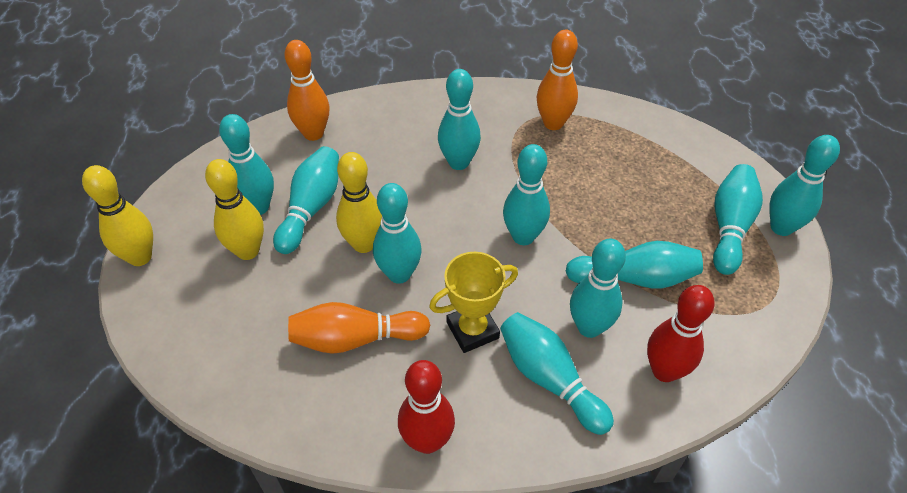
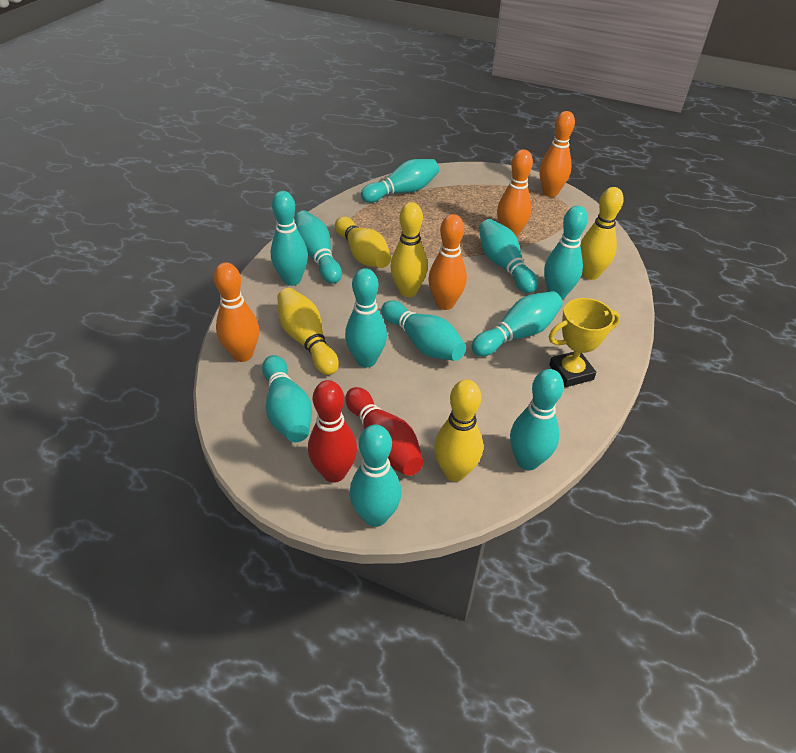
orange bowling pin: [285,40,329,141] [288,302,430,354] [537,30,578,130] = 3 -> [214,262,259,362] [428,214,467,310] [497,150,533,237] [539,111,575,197] = 4
turquoise bowling pin: [219,114,274,215] [273,146,339,254] [373,183,422,284] [438,69,481,170] [500,312,614,435] [503,144,550,245] [566,241,703,289] [570,239,626,338] [713,164,763,275] [769,135,840,236] = 10 -> [262,355,312,442] [271,191,308,286] [294,211,342,284] [345,268,387,368] [350,425,401,527] [361,159,439,203] [381,300,466,361] [472,291,563,356] [479,219,538,293] [510,369,564,470] [544,206,588,299] = 11
yellow bowling pin: [82,165,153,266] [205,159,264,260] [336,152,382,253] = 3 -> [277,288,339,375] [335,217,391,268] [390,202,428,297] [434,380,483,481] [580,187,624,280] = 5

